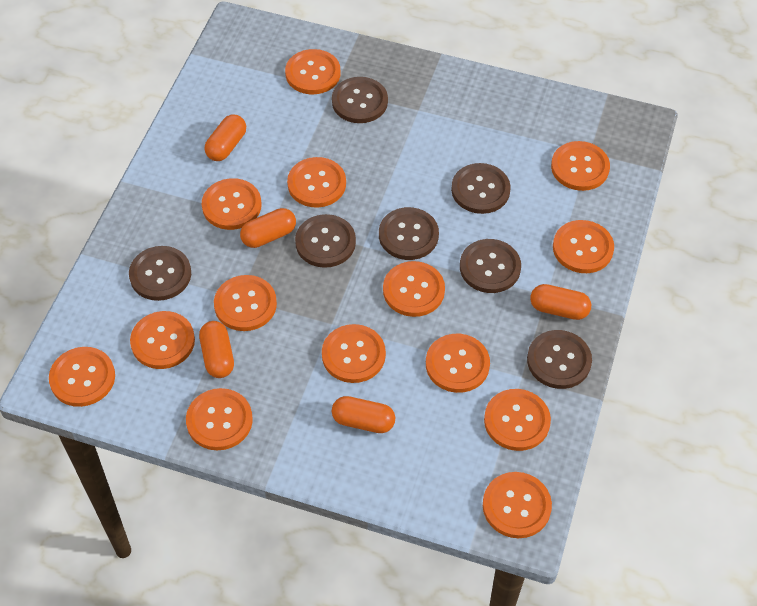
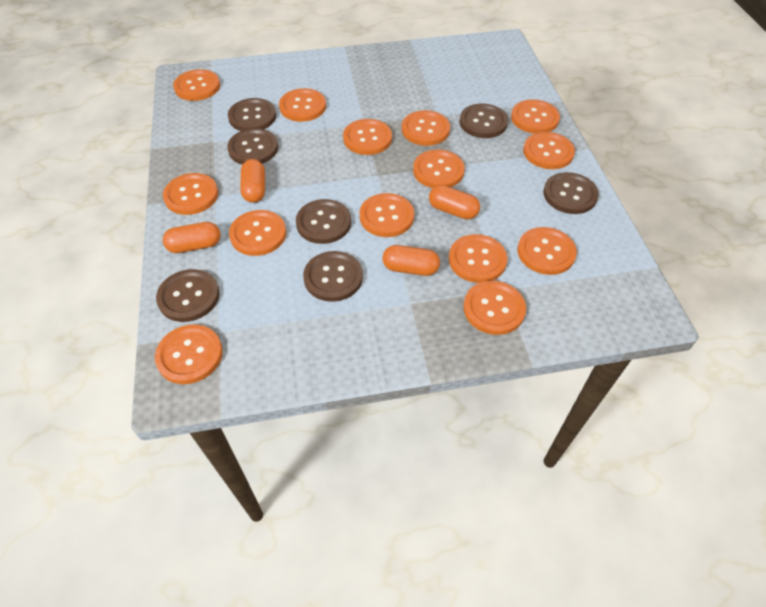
orange capsule: [199,321,234,378] [204,114,246,161] [240,208,296,248] [332,396,395,433] [530,284,591,320] = 5 -> [163,222,221,253] [240,159,265,203] [383,245,440,276] [429,185,480,220] = 4

